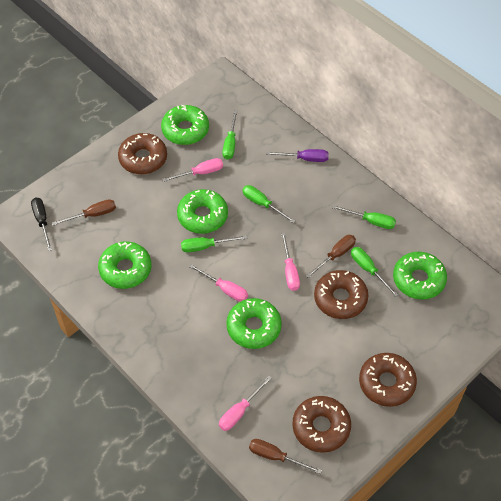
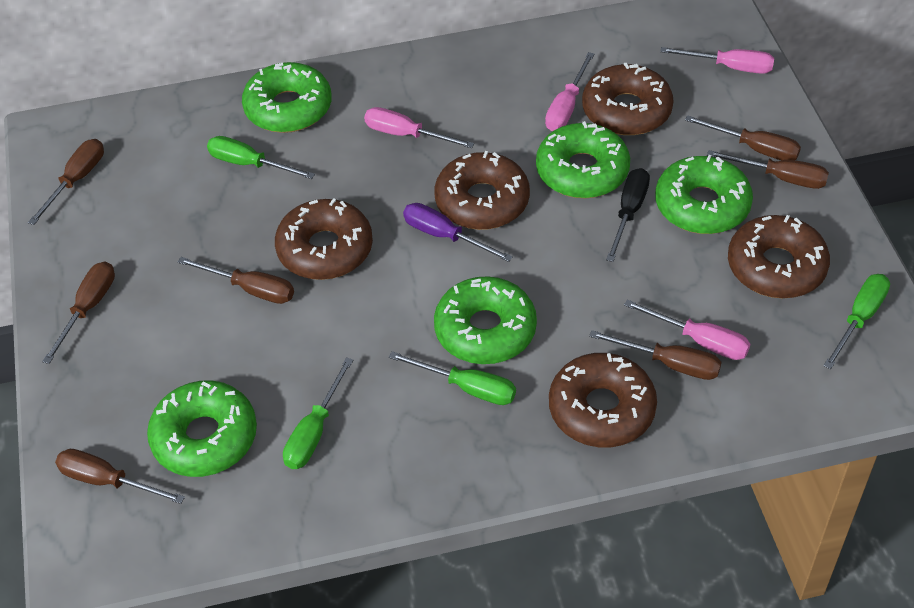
brown donut: [118,133,167,174] [292,396,351,453] [314,270,369,319] [359,353,417,407] = 4 -> [275,198,373,280] [435,151,530,230] [549,353,657,447] [582,63,674,135] [728,215,830,298] = 5
brown screwdriver: [52,199,116,226] [249,439,322,474] [306,235,356,278] = 3 -> [28,139,104,225] [42,261,115,364] [55,449,185,504] [178,257,294,304] [589,330,722,380] [685,115,801,160] [707,150,829,189] = 7
green screwdriver: [181,235,247,252] [223,110,237,160] [243,185,295,223] [332,205,396,229] [351,247,398,297] = 5 -> [207,136,315,179] [283,357,353,469] [389,351,516,405] [823,274,890,369] = 4

